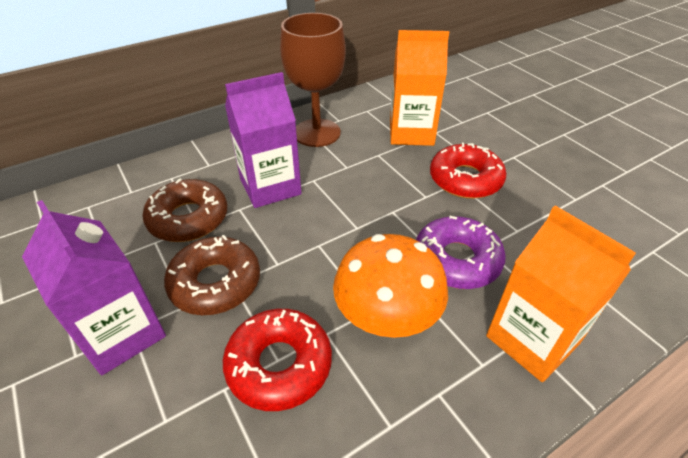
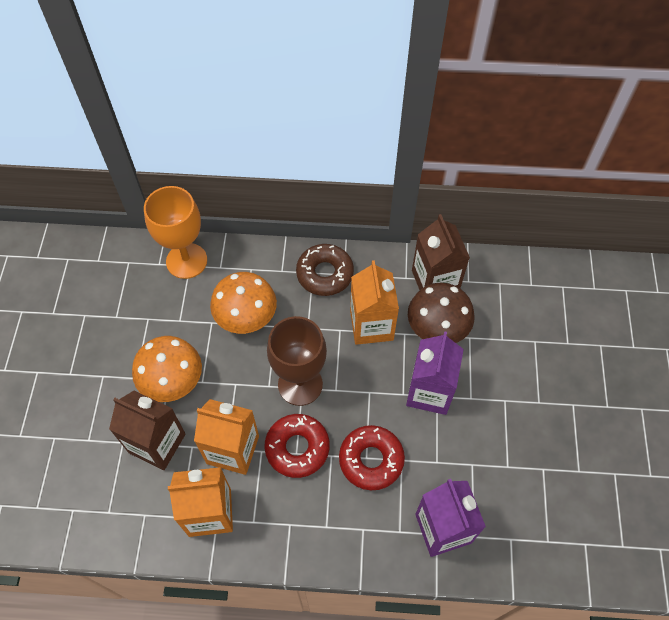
brown carton: none = 0 -> [109,391,186,470] [412,214,470,290] = 2
brown donut: [143,178,227,242] [164,235,260,315] = 2 -> [296,244,354,296] = 1
brown mushroom: none = 0 -> [408,283,475,343] = 1
orange carton: [390,30,449,146] [486,206,636,382] = 2 -> [168,467,233,537] [194,399,259,475] [350,260,399,345] = 3
orange goblet: none = 0 -> [144,186,207,279] = 1
orange mushroom: [333,234,448,338] = 1 -> [132,336,202,402] [210,272,277,334] = 2
purple donut: [416,216,506,289] = 1 -> none = 0

